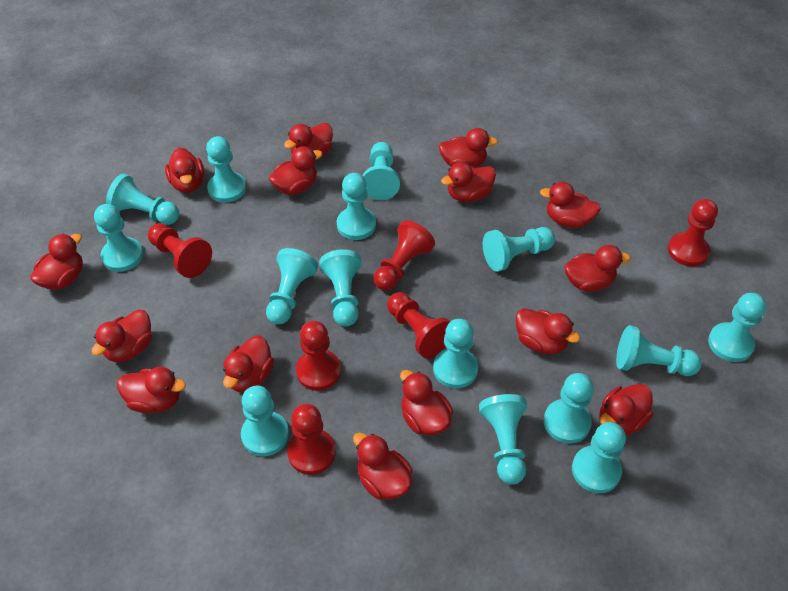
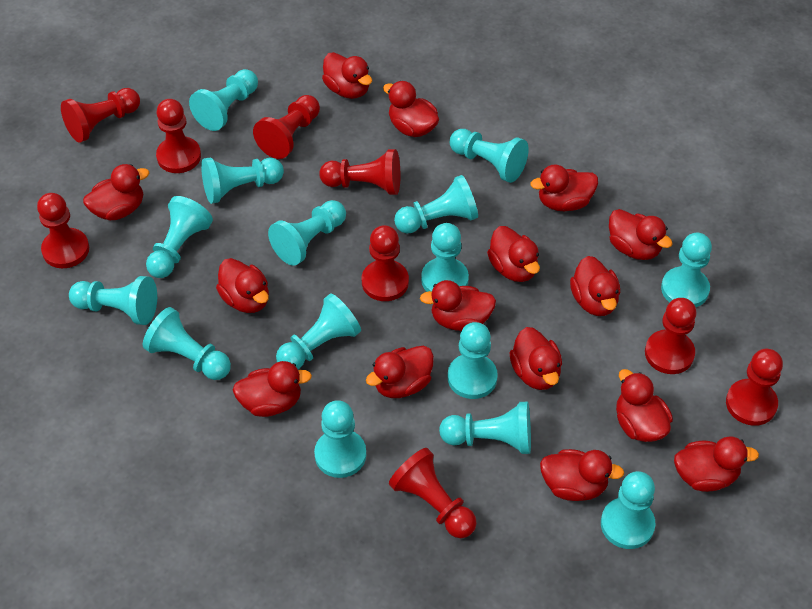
red pawn: [148,223,212,278] [287,404,336,475] [296,321,341,391] [374,220,435,291] [387,292,450,358] [668,199,718,267] = 6 -> [37,193,89,268] [61,88,140,143] [156,99,201,173] [253,95,320,159] [319,149,400,195] [362,225,409,301] [389,448,477,538] [645,298,696,374] [726,349,783,426] = 9

